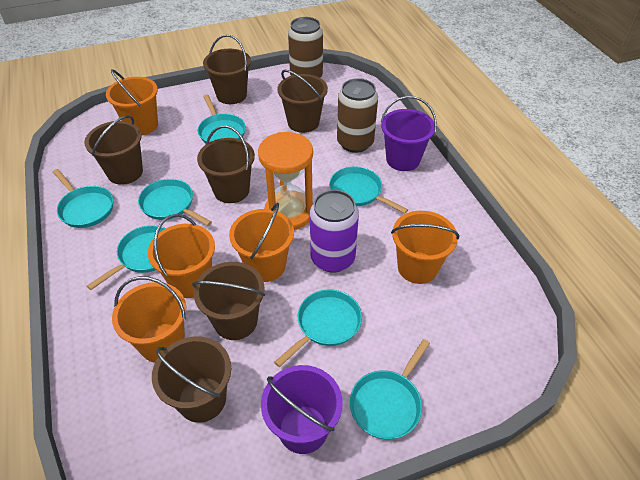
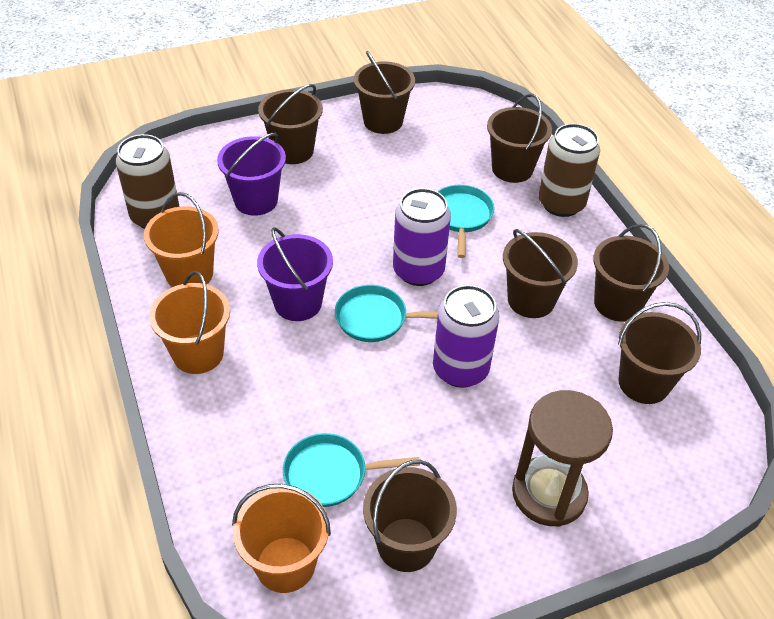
brown bucket: [84,115,143,185] [152,336,231,423] [192,262,265,340] [197,125,255,203] [203,35,251,104] [277,70,328,133] = 6 -> [258,84,323,164] [354,51,415,134] [363,460,457,572] [487,94,552,183] [503,229,578,318] [593,224,669,322] [618,302,701,404] = 7
brown hourglass: none = 0 -> [512,390,613,527] = 1
orange bucket: [106,69,158,135] [112,276,186,363] [148,214,215,298] [229,203,294,282] [391,211,459,284] = 5 -> [144,192,219,287] [149,271,230,374] [232,484,331,593] = 3
orange hourglass: [258,132,313,230] = 1 -> none = 0
purple can: [310,190,359,273] = 1 -> [393,188,451,286] [433,285,499,388] = 2
turquoise pan: [53,169,113,228] [87,225,166,290] [138,179,212,226] [198,95,246,143] [274,289,362,367] [329,166,408,214] [350,339,430,440] = 7 -> [283,433,420,507] [335,285,438,342] [437,185,495,258] = 3

